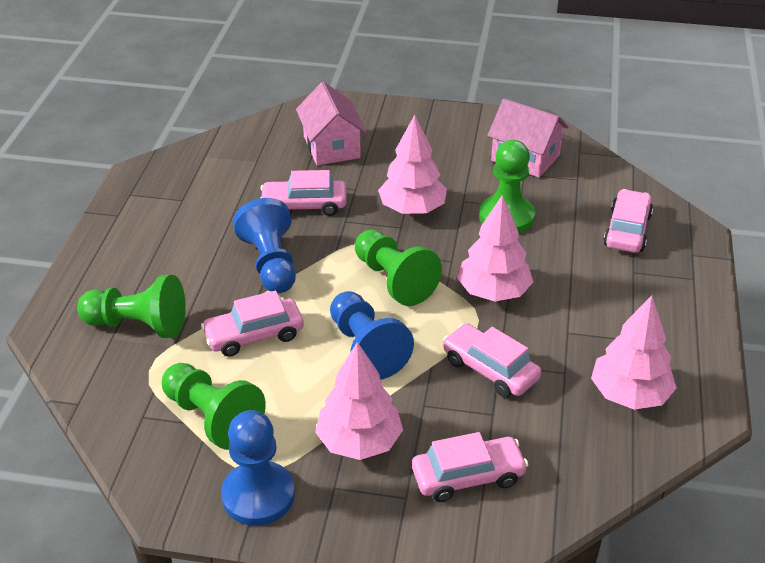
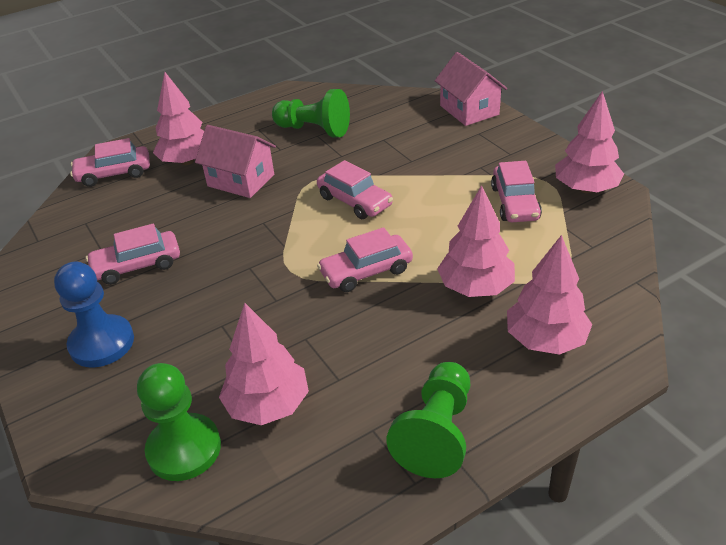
blue pawn: [221,410,295,526] [233,198,296,293] [330,291,414,379] = 3 -> [54,262,134,368] = 1
green pawn: [77,275,186,338] [162,363,266,450] [355,229,442,306] [479,140,535,233] = 4 -> [137,363,221,481] [272,89,350,137] [386,362,470,478] = 3
pink tree: [315,342,403,460] [378,115,447,214] [457,194,533,302] [591,295,677,410] = 4 -> [153,72,204,165] [219,303,309,425] [437,185,515,297] [507,235,592,355] [555,91,624,193] = 5

